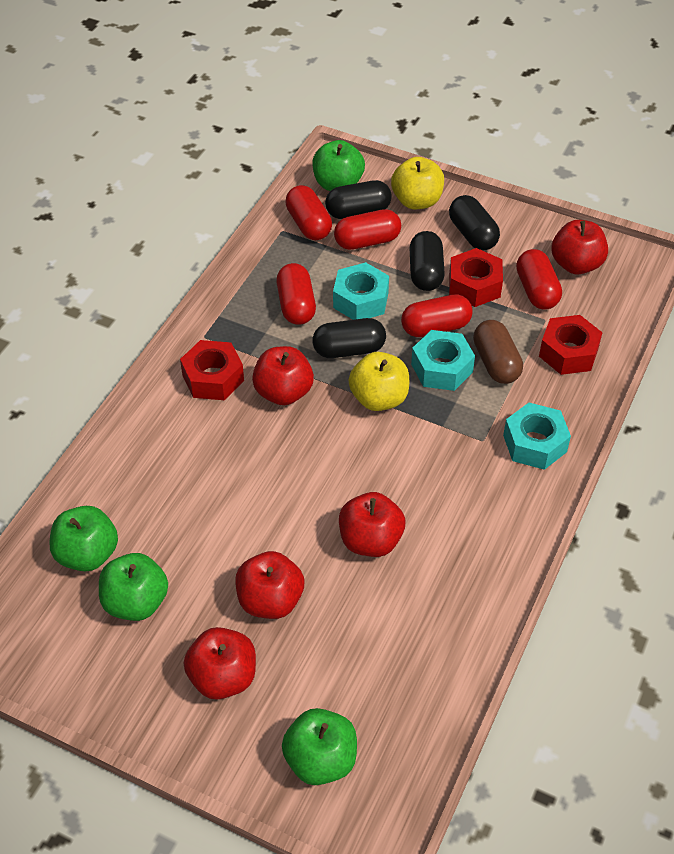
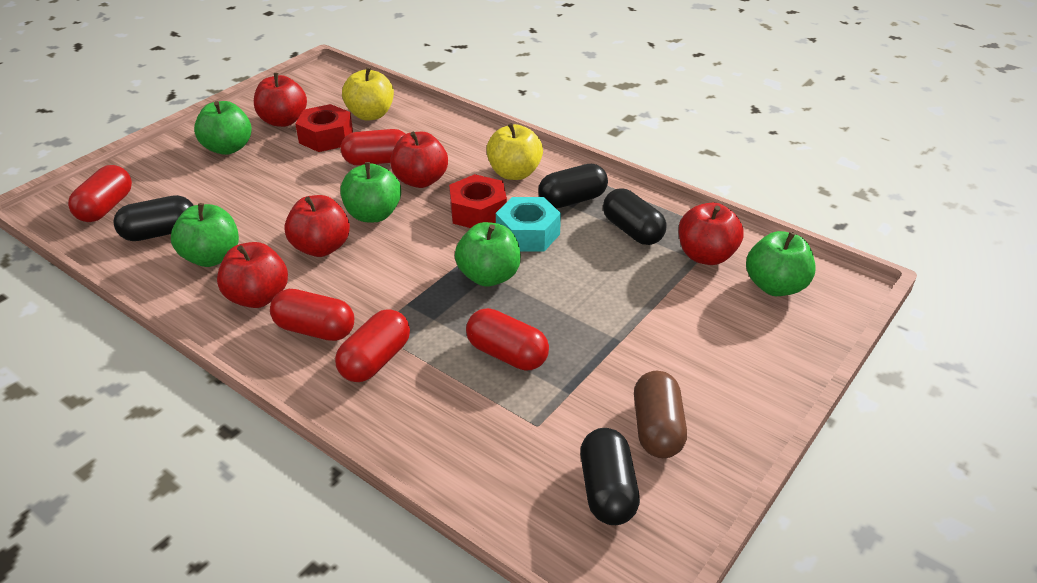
green apple: [49,506,118,572] [99,553,168,621] [282,708,357,785] [312,140,365,191] = 4 -> [171,203,239,267] [194,101,252,155] [340,162,401,222] [455,222,521,287] [746,231,815,296] = 5
red nut: [180,340,244,400] [449,248,503,307] [539,315,603,375] = 3 -> [295,104,353,152] [449,174,507,228] = 2
turquoise nut: [333,262,389,320] [411,330,475,391] [503,403,571,470] = 3 -> [496,197,561,251] = 1

